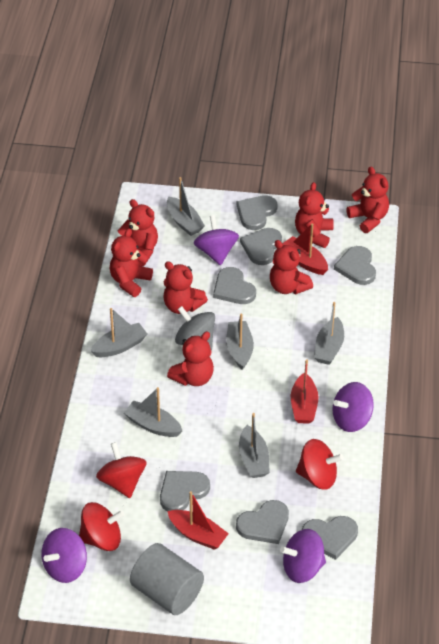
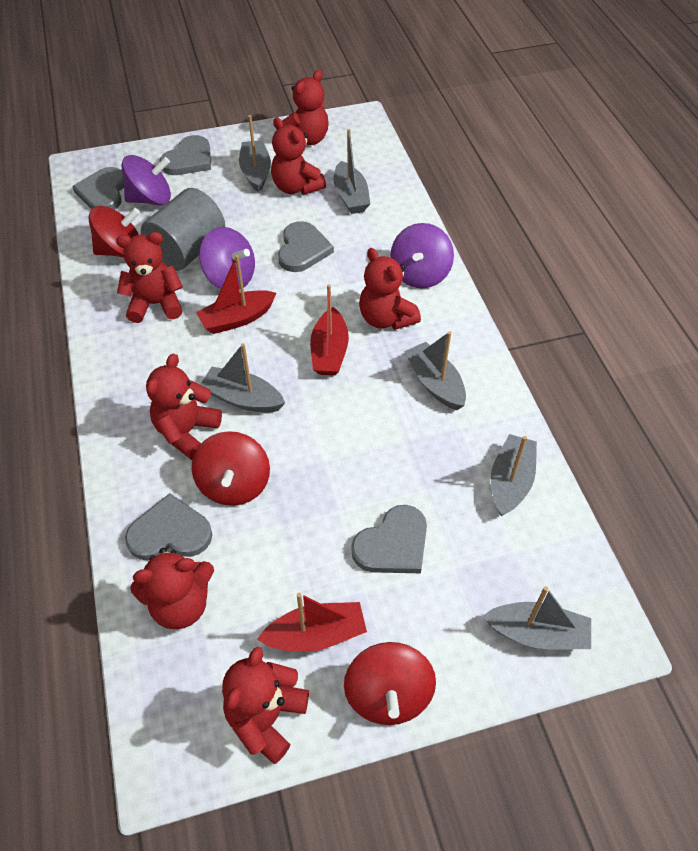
grey heart: [160,471,210,511] [213,267,256,304] [236,500,289,544] [237,195,278,230] [240,228,282,265] [302,516,358,560] [334,246,376,285] = 7 -> [72,167,124,210] [125,493,212,560] [159,135,211,175] [278,221,334,272] [351,505,427,573] = 5
grey spinning top: [175,306,215,350] = 1 -> none = 0
purple spinning top: [41,528,87,583] [194,215,239,266] [280,529,326,583] [333,382,374,432] = 4 -> [122,155,171,206] [199,227,255,290] [390,223,454,288] = 3

